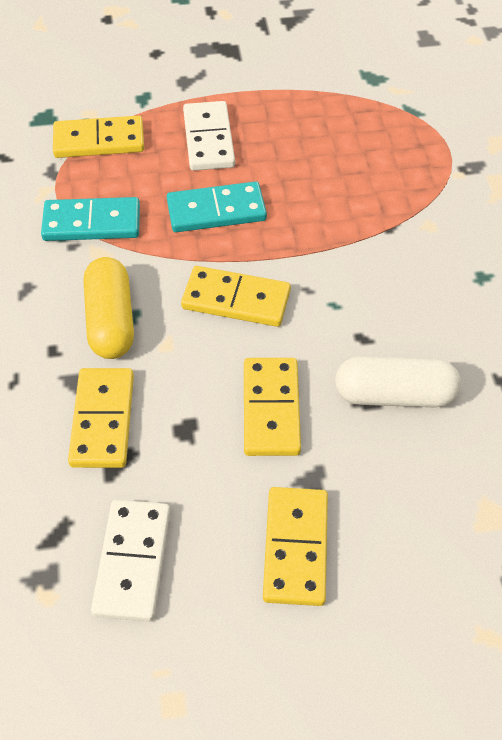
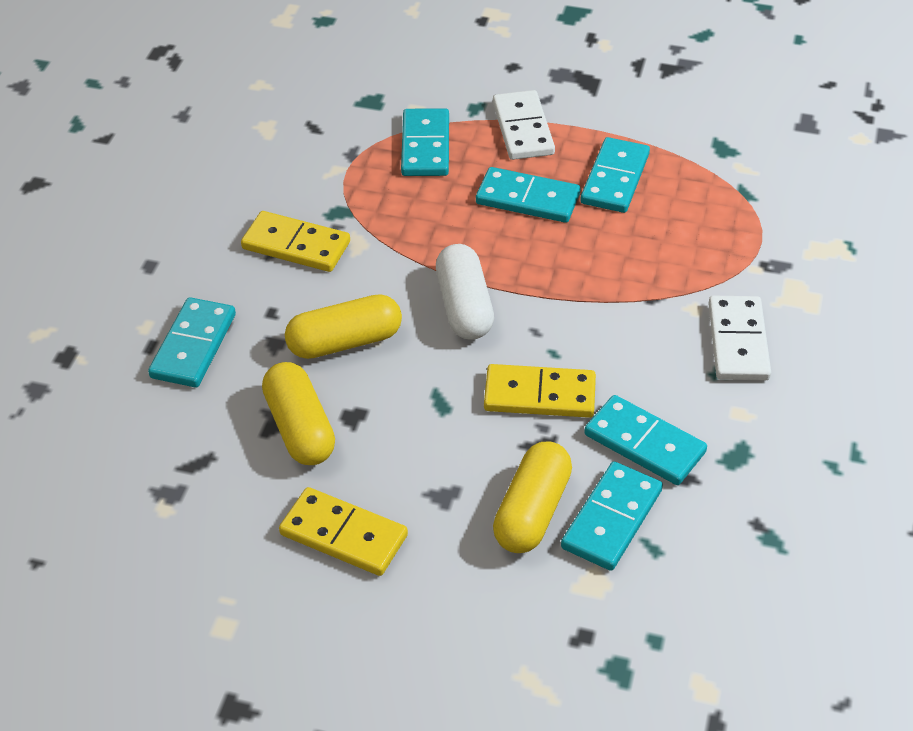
turquoise domino: [41,197,140,241] [167,181,267,232] = 2 -> [148,297,236,387] [401,108,449,176] [476,167,580,223] [561,462,663,571] [581,137,650,213] [584,395,707,485] = 6
yellow capsule: [84,257,134,359] = 1 -> [262,362,335,465] [285,294,402,359] [493,441,572,553] = 3
yellow domino: [53,116,144,158] [68,368,134,468] [181,266,291,327] [244,358,301,456] [263,487,328,606] = 5 -> [241,211,350,272] [279,487,408,576] [484,364,596,418] = 3

